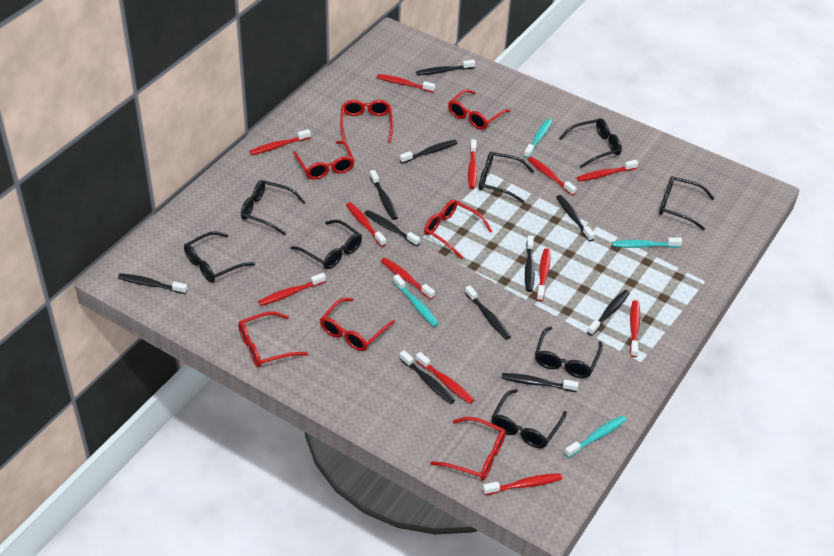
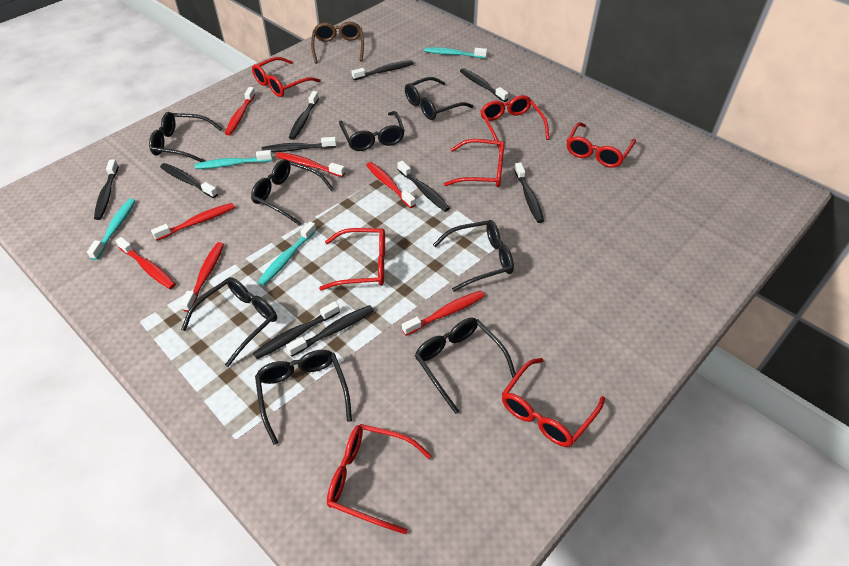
black toothbrush: [118,273,188,294] [364,210,420,246] [370,170,398,220] [399,350,455,404] [400,140,458,164] [416,60,475,76] [465,285,511,340] [502,373,579,392] [525,235,535,292] [556,195,595,242] [587,290,630,336] = 11 -> [94,159,119,220] [160,163,218,198] [253,301,340,359] [262,137,337,152] [286,305,374,357] [289,91,319,140] [351,60,413,80] [397,161,450,212] [460,68,509,102] [514,163,544,223] = 10
brown glasses: none = 0 -> [311,22,364,64] = 1
red toothbrush: [249,129,311,155] [258,273,326,306] [346,202,386,247] [376,74,435,92] [381,258,435,299] [416,352,474,404] [468,139,477,189] [483,473,562,495] [527,157,577,196] [537,248,551,301] [577,160,638,182] [630,300,640,357] = 12 -> [115,237,176,289] [151,203,235,241] [180,242,224,312] [225,87,255,135] [276,152,345,177] [366,162,416,208] [402,291,485,336] = 7

